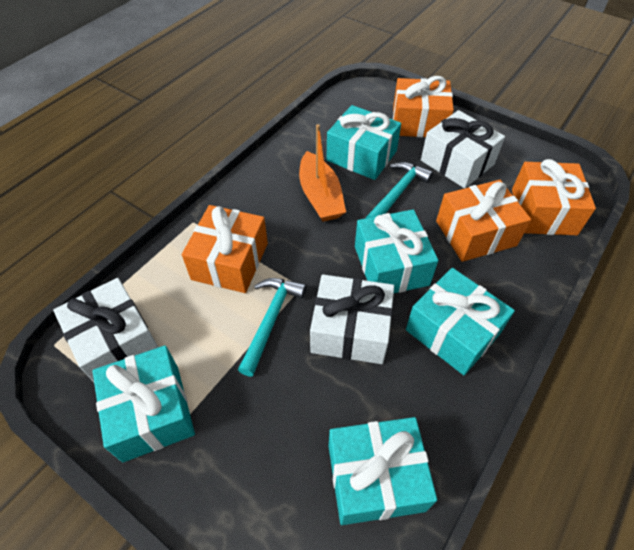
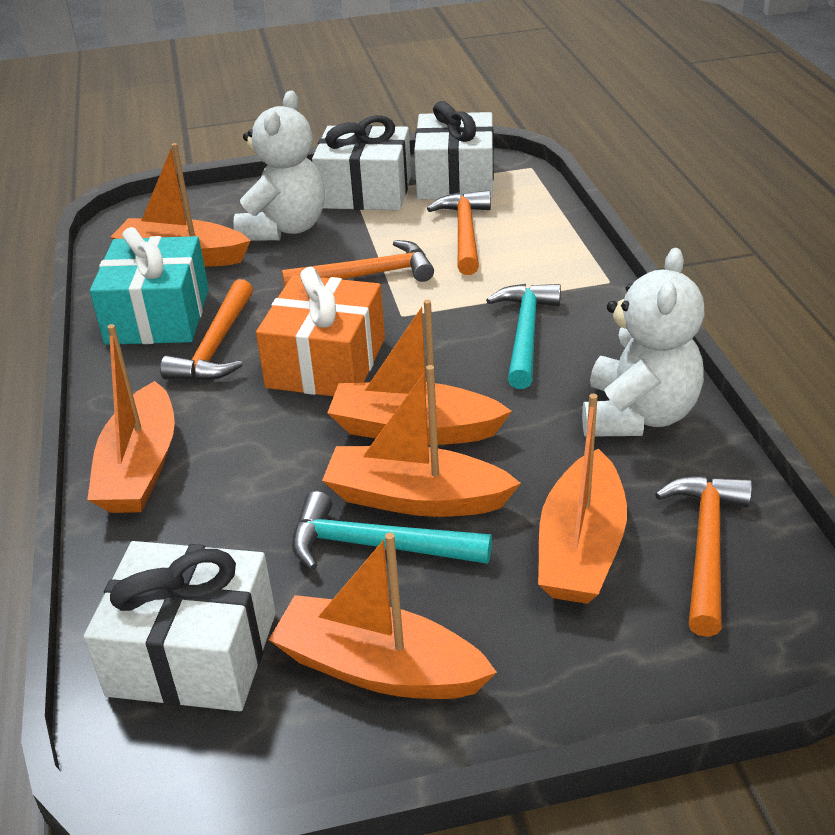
orange boat: [299,124,346,222] = 1 -> [87,324,175,513] [111,143,250,267] [269,532,497,699] [322,365,521,517] [327,299,512,445] [538,394,627,604] = 6
orange gift: [182,205,268,293] [393,76,454,137] [436,180,531,262] [512,159,596,235] = 4 -> [256,267,385,396] = 1
orange hammer: none = 0 -> [160,279,253,381] [282,240,434,287] [427,190,491,275] [655,475,752,637] = 4
turquoise gift: [93,345,195,462] [326,105,401,180] [329,417,437,525] [355,210,439,293] [406,268,515,375] = 5 -> [90,227,209,345] = 1
white teddy bear: none = 0 -> [234,91,325,241] [582,248,705,437] = 2

